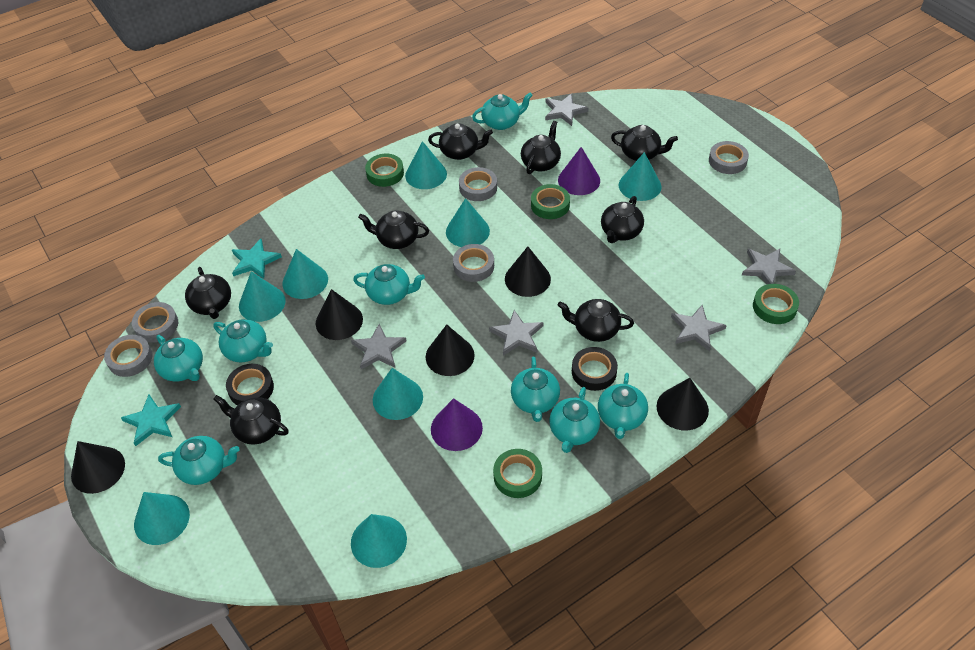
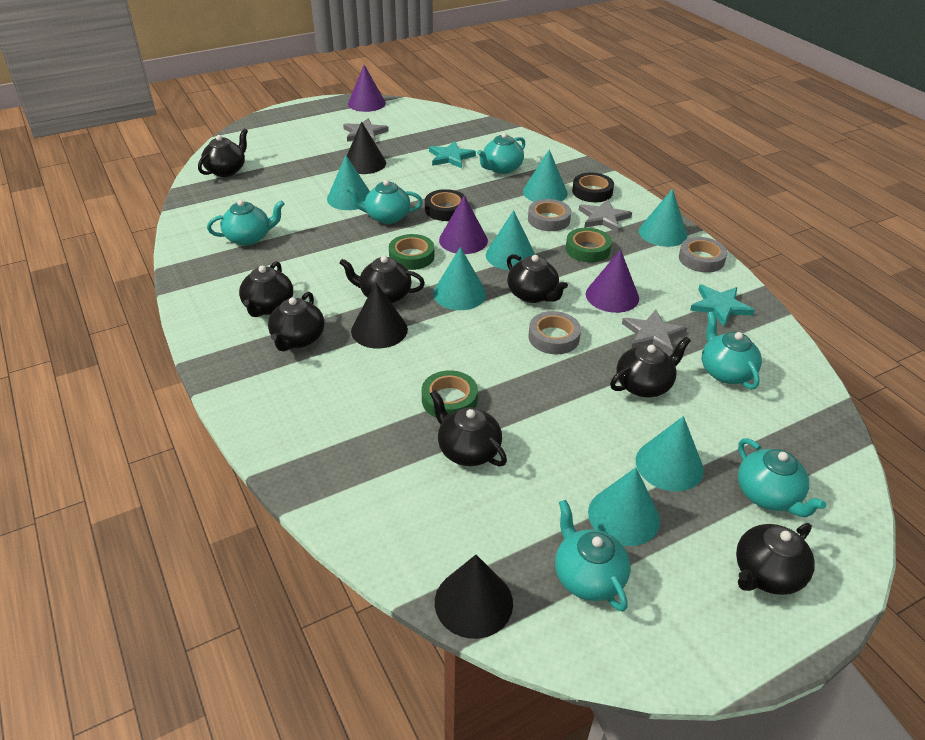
black cone: [71,441,125,494] [316,289,363,340] [426,324,475,376] [505,246,551,297] [657,378,709,431] = 5 -> [347,121,386,174] [351,283,408,349] [435,555,513,639] = 3
green tape: [365,154,404,187] [493,449,542,498] [531,184,570,219] [753,284,799,324] = 4 -> [389,234,434,270] [422,370,478,417] [566,228,612,263] = 3
grey star: [351,324,407,369] [489,310,544,356] [545,93,588,126] [671,305,727,351] [742,249,796,284] = 5 -> [343,118,389,143] [579,199,632,232] [622,310,687,355] = 3
grey tape: [104,335,153,377] [132,302,178,343] [453,244,494,282] [459,167,497,201] [709,141,749,174] = 5 -> [528,199,571,231] [528,311,581,354] [679,237,727,273] = 3
purple cone: [431,398,483,451] [558,147,600,195] = 2 -> [348,65,386,112] [439,195,488,254] [586,249,639,313] = 3
turquoise cone: [134,492,190,545] [239,271,286,322] [282,249,328,299] [351,514,407,568] [373,368,423,420] [405,141,447,189] [446,198,490,247] [619,152,662,201] = 8 -> [327,155,370,210] [433,247,486,310] [486,210,535,270] [523,149,568,202] [588,467,660,546] [636,416,704,492] [639,189,687,247] = 7
turquoise teapot: [154,335,203,381] [158,436,240,485] [213,319,273,362] [353,264,425,305] [472,92,533,130] [511,357,560,422] [549,387,600,453] [598,373,648,439] = 8 -> [207,200,285,246] [346,180,423,224] [477,133,525,174] [555,500,631,612] [702,311,762,390] [738,438,826,517] = 6

